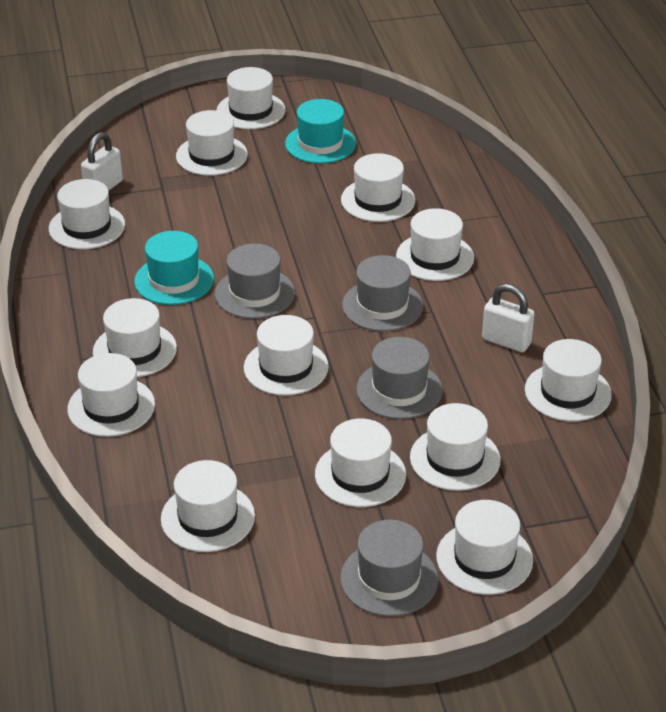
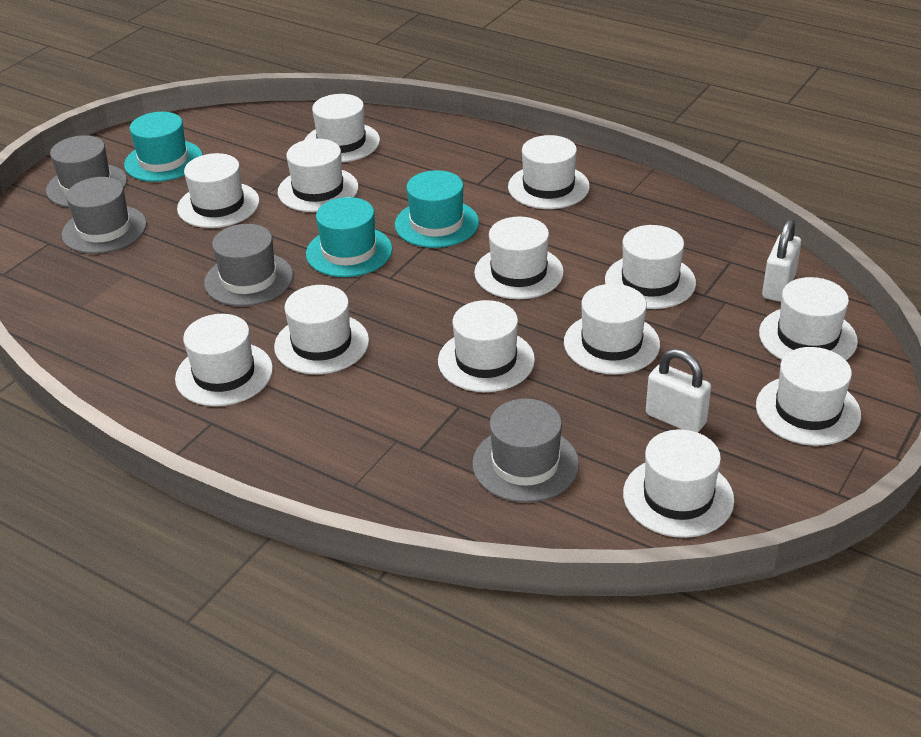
turquoise hat: [134,231,214,305] [285,99,356,164] = 2 -> [124,112,202,182] [306,197,392,277] [395,170,479,248] = 3

